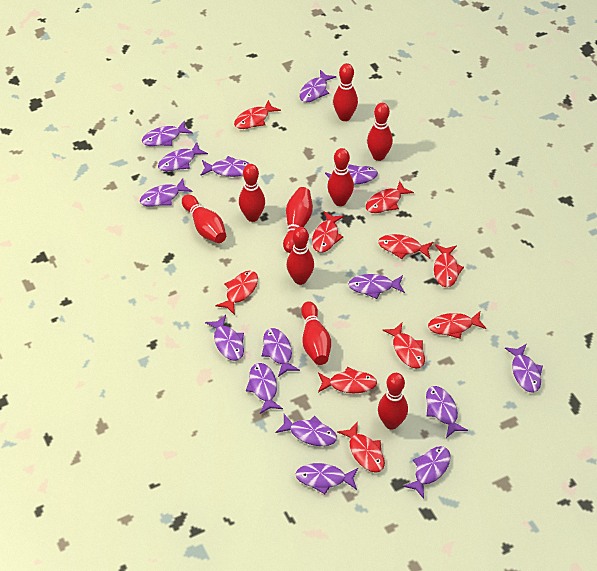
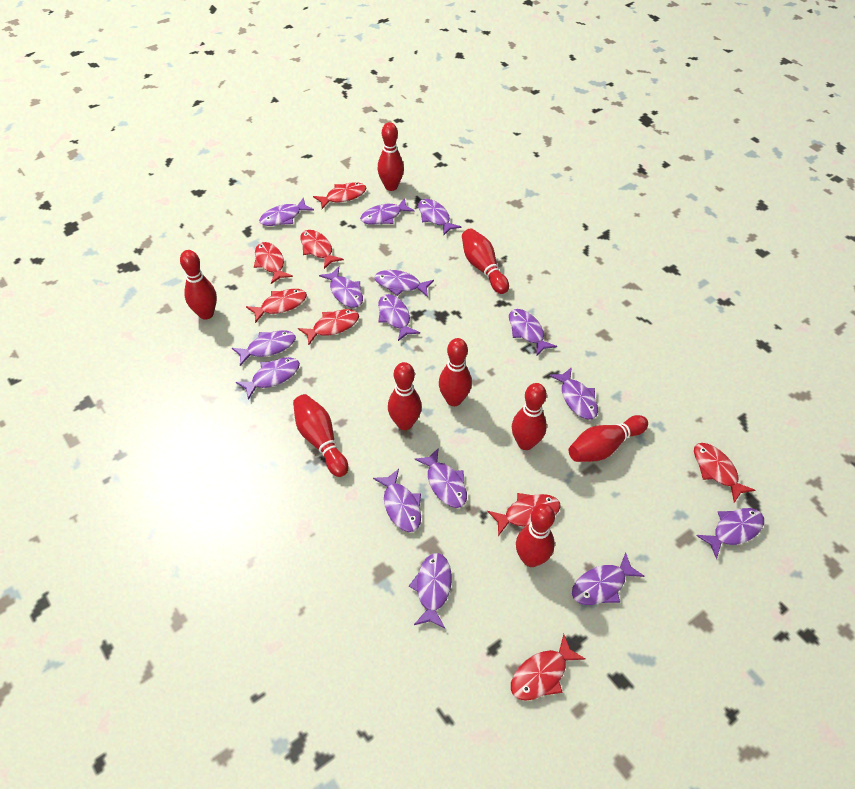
red fish: [216,271,258,315] [234,100,281,129] [312,211,344,252] [318,367,377,393] [337,421,385,473] [366,181,414,213] [378,234,433,259] [382,323,425,369] [428,311,486,339] [434,245,464,287] = 10 -> [246,289,307,323] [254,242,293,284] [298,309,359,345] [300,230,344,269] [313,182,366,209] [487,493,561,536] [511,634,585,701] [694,443,755,503] = 8

